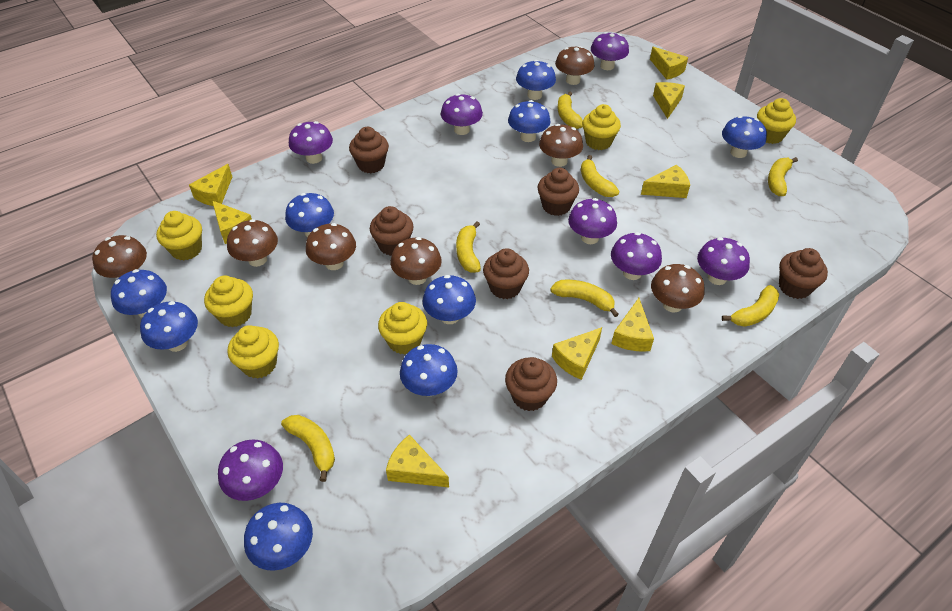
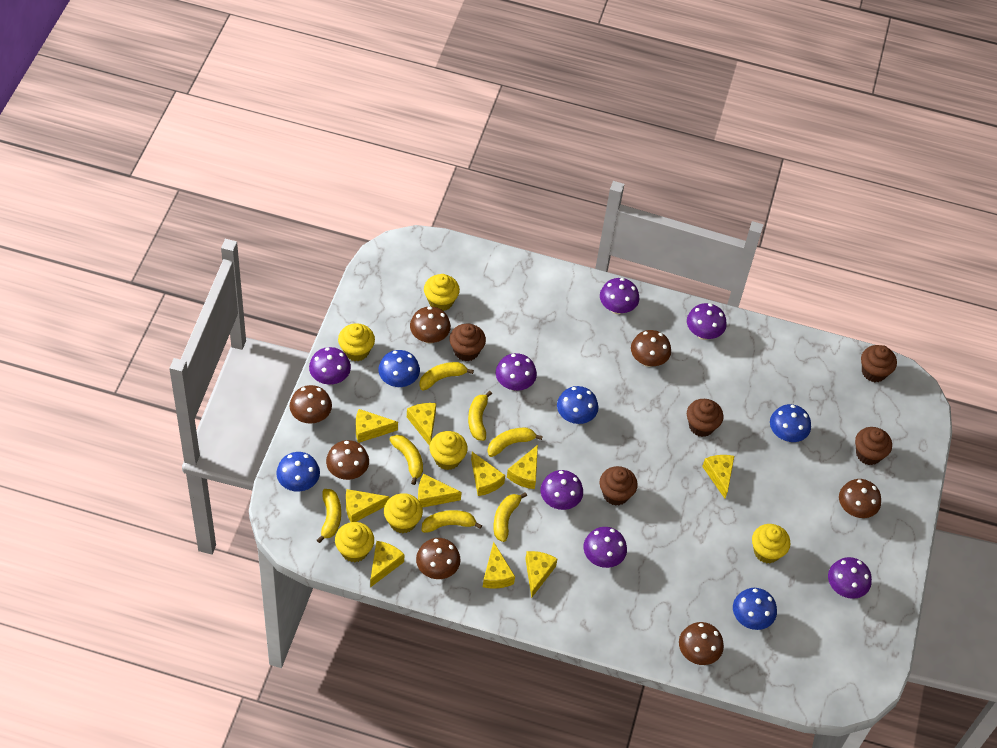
blue mushroom: [111,269,167,318] [140,301,198,352] [244,503,313,571] [285,193,334,237] [400,344,458,396] [423,275,476,324] [508,100,551,142] [516,60,556,100] [722,116,767,158] = 9 -> [276,452,320,492] [378,350,420,387] [557,386,598,424] [733,588,777,630] [770,404,811,442] = 5
brown cupcake: [349,127,389,173] [370,206,414,256] [483,248,529,299] [505,357,557,411] [538,168,579,216] [779,248,828,299] = 6 -> [449,324,486,361] [600,466,638,506] [687,399,723,437] [855,427,892,465] [861,345,897,382] = 5
yellow cheese: [189,164,232,206] [212,201,252,244] [386,435,449,488] [552,327,602,380] [611,298,654,352] [641,164,690,198] [650,47,688,80] [653,82,685,119] = 8 -> [346,489,389,522] [356,409,398,443] [370,541,405,587] [407,403,436,446] [418,474,462,508] [471,452,505,496] [483,542,515,589] [507,445,538,489] [526,551,557,598] [702,455,734,499] = 10

